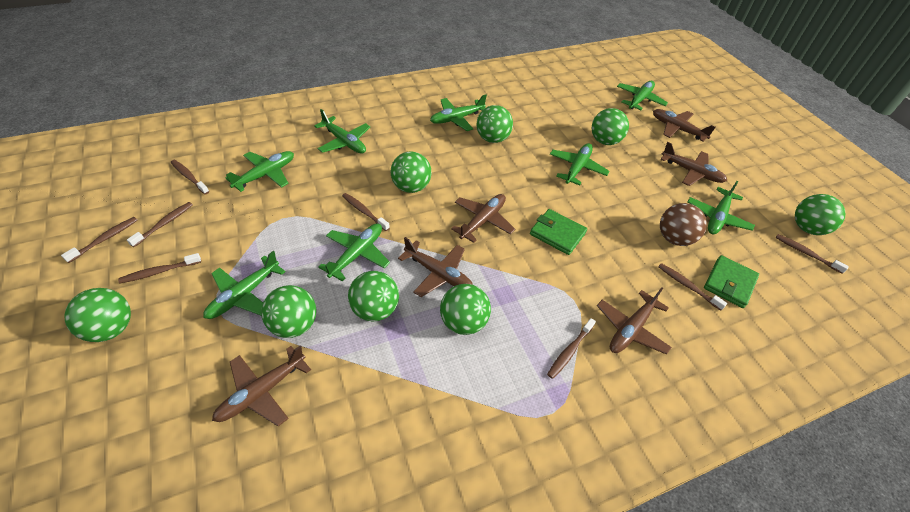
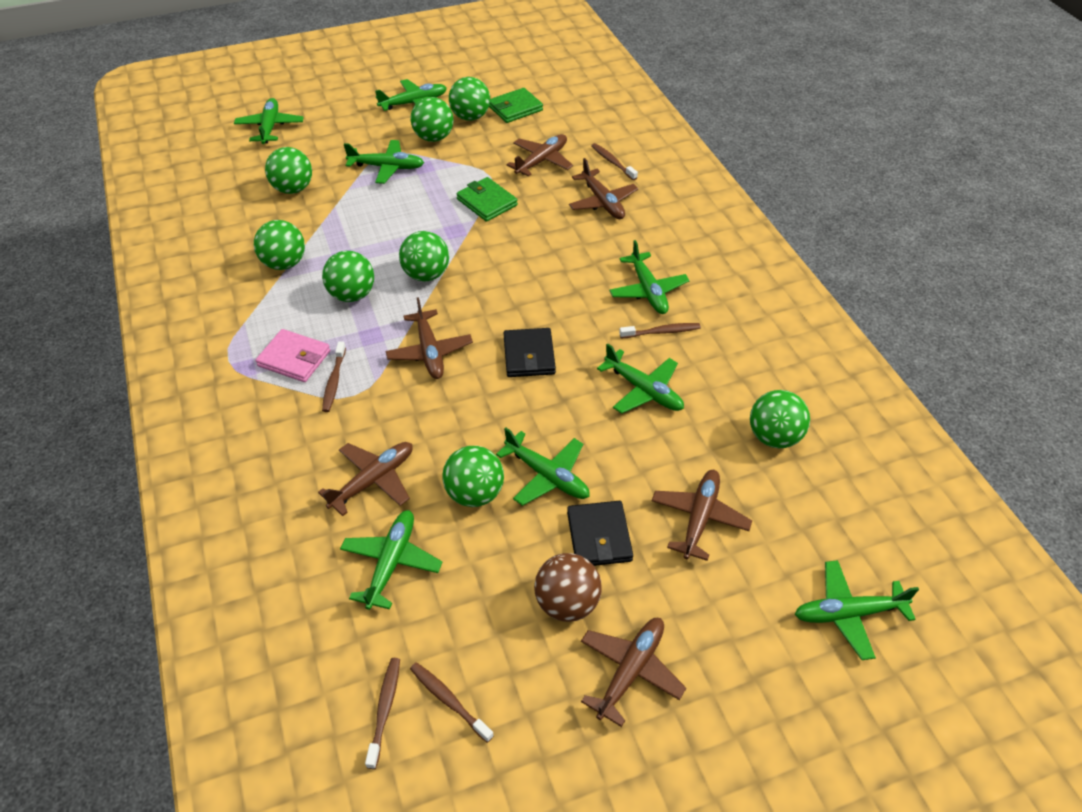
black wallet: none = 0 -> [504,328,556,377] [567,501,633,566] = 2
brown toothbrush: [61,217,138,263] [118,253,201,283] [127,202,193,247] [171,160,209,194] [342,193,390,231] [547,318,596,379] [658,263,727,311] [775,234,849,274] = 8 -> [322,341,346,412] [365,658,400,769] [410,662,494,743] [591,143,638,180] [619,323,701,338] = 5
pink wallet: none = 0 -> [256,329,330,382] = 1

